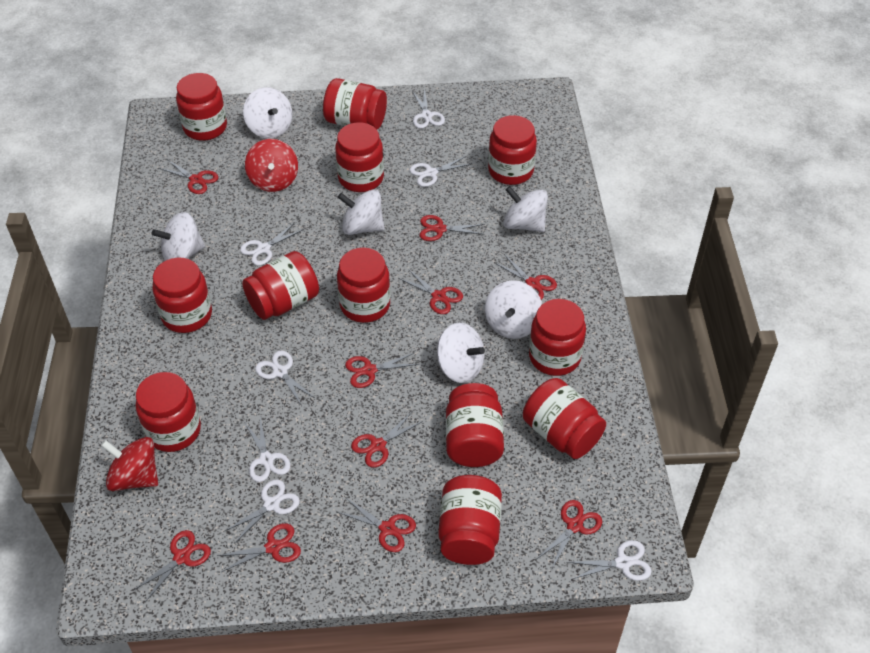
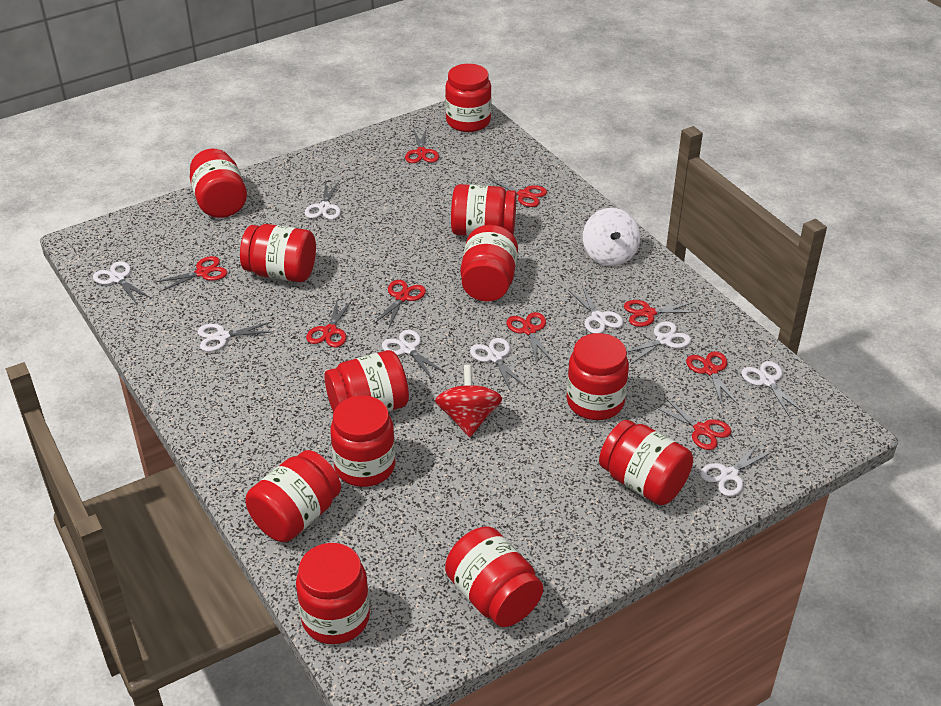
red scissors: [134,530,211,602] [158,159,218,194] [217,523,301,572] [337,498,416,552] [345,352,419,388] [351,412,423,468] [398,269,463,314] [420,215,484,241] [494,254,557,300] [538,500,602,568] = 10 -> [155,256,227,292] [306,297,353,348] [374,280,426,329] [405,129,439,163] [487,178,547,207] [506,312,553,364] [624,300,699,327] [653,397,731,450] [686,351,739,406] = 9
red spinning top: [101,437,158,491] [245,139,298,192] = 2 -> [435,365,502,437] = 1
white scissors: [223,479,300,544] [240,222,304,266] [245,417,290,482] [255,350,316,406] [409,156,471,187] [412,89,445,129] [568,540,652,581] = 7 -> [93,261,151,303] [198,322,274,352] [304,180,341,220] [382,330,446,379] [470,338,526,392] [568,285,624,333] [627,321,691,364] [700,441,774,496] [741,361,805,417] = 9
white spinning top: [152,212,205,261] [243,87,292,139] [338,189,385,235] [437,323,485,383] [485,280,542,339] [503,186,548,232] = 6 -> [583,208,640,266] = 1

